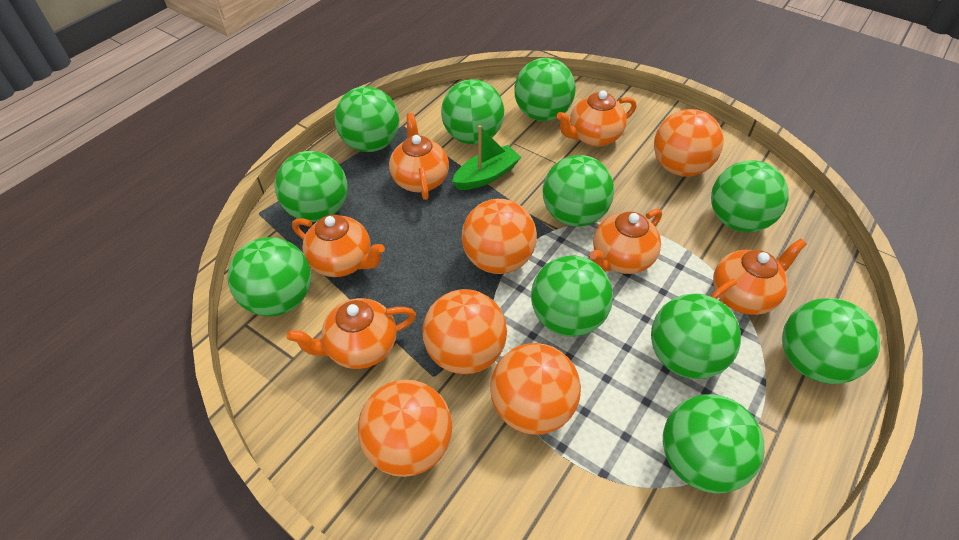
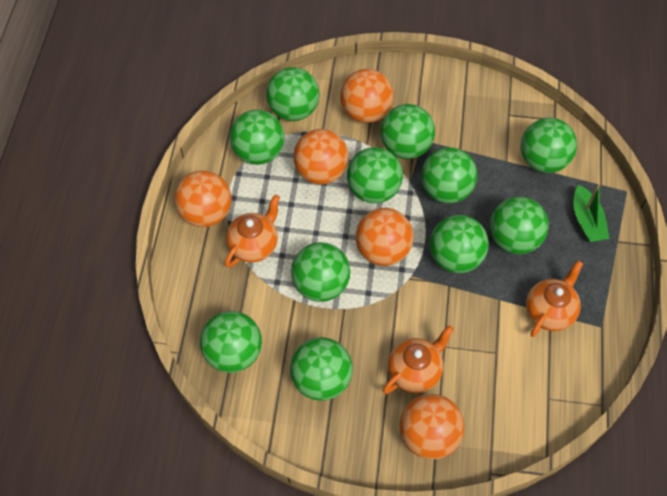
orange teapot: [287,298,416,369] [292,215,385,277] [389,113,449,200] [556,90,636,147] [589,209,662,274] [711,238,806,315] = 6 -> [225,195,280,268] [383,325,454,394] [526,260,583,337] = 3

